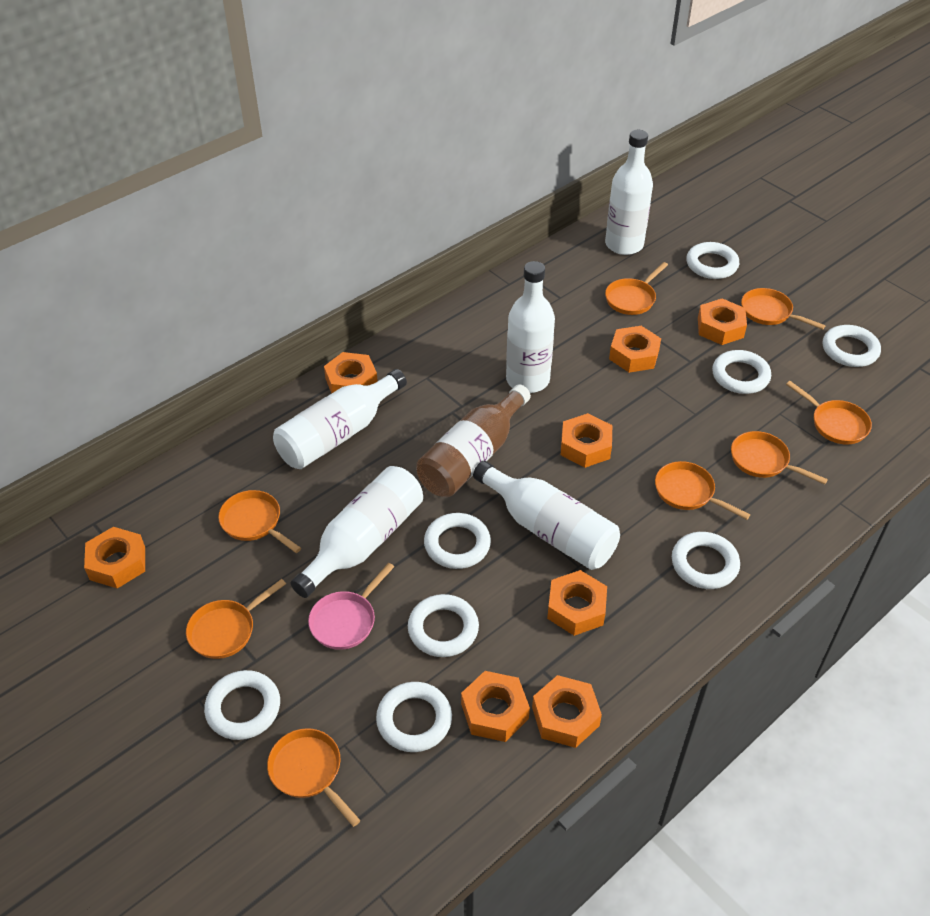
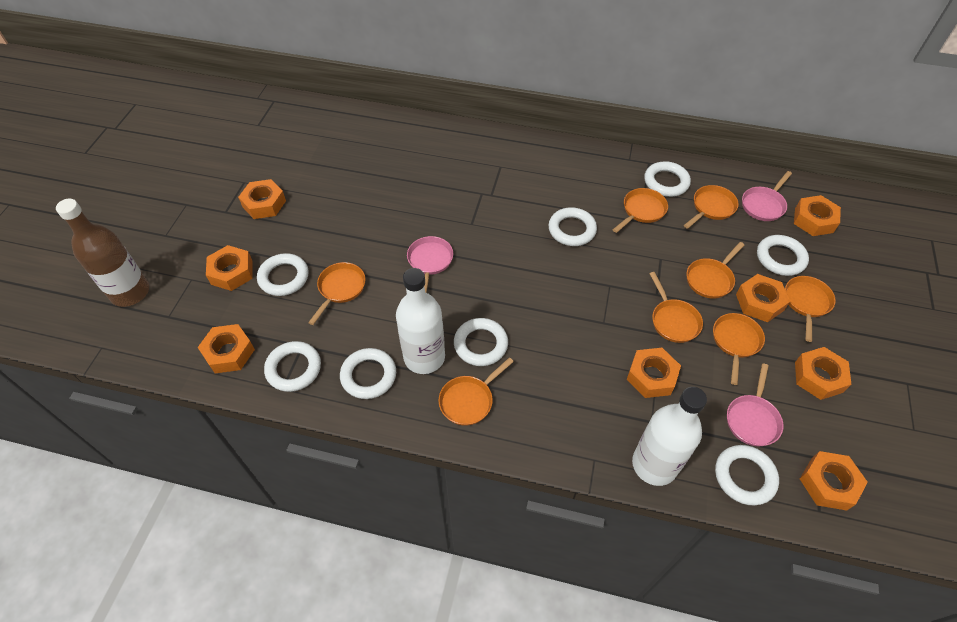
pink pan: [308,563,394,650] = 1 -> [407,236,453,293] [727,363,784,446] [742,171,792,221] = 3
white bottle: [273,369,407,469] [290,466,423,598] [473,461,620,570] [506,261,555,393] [605,130,653,255] = 5 -> [396,268,445,374] [632,387,707,486] = 2

